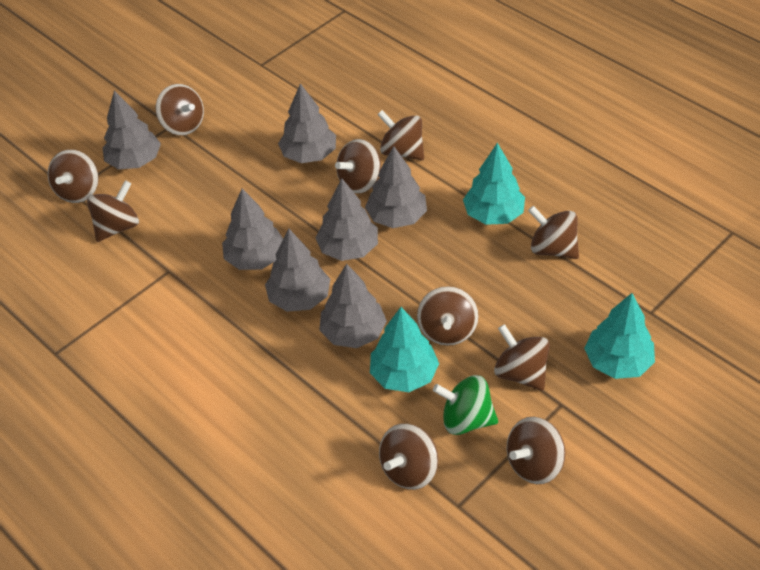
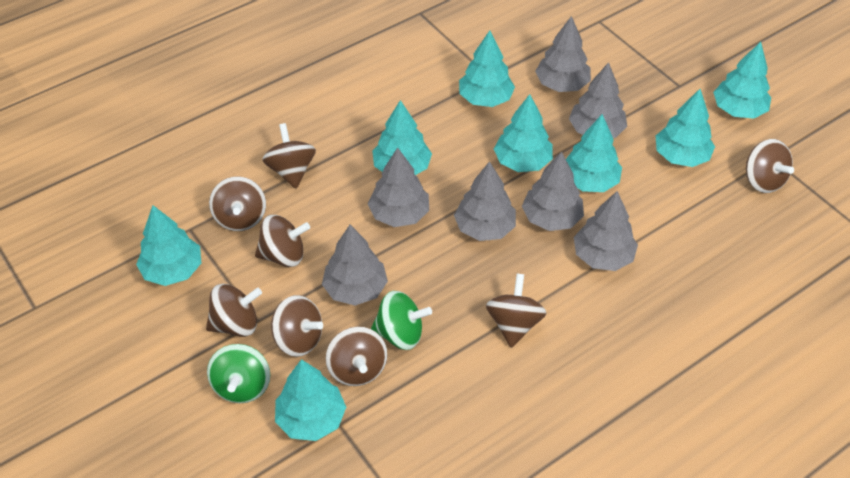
brown spinning top: [48,149,99,203] [87,180,139,242] [156,84,204,136] [335,139,381,194] [377,110,424,161] [379,424,438,490] [417,286,479,346] [494,324,550,391] [507,417,565,484] [528,206,579,259] = 10 -> [206,284,262,337] [209,176,266,231] [255,215,310,267] [262,123,316,189] [271,295,323,357] [325,327,387,386] [486,274,546,348] [746,139,794,193] = 8
green spinning top: [433,375,498,435] = 1 -> [207,344,270,403] [371,291,432,350] = 2
turquoise tree: [370,307,439,392] [463,143,525,225] [584,293,655,379] = 3 -> [136,205,201,286] [275,359,346,441] [372,100,432,175] [459,31,515,107] [494,94,553,172] [566,114,622,192] [656,89,715,167] [713,42,771,119] = 8

